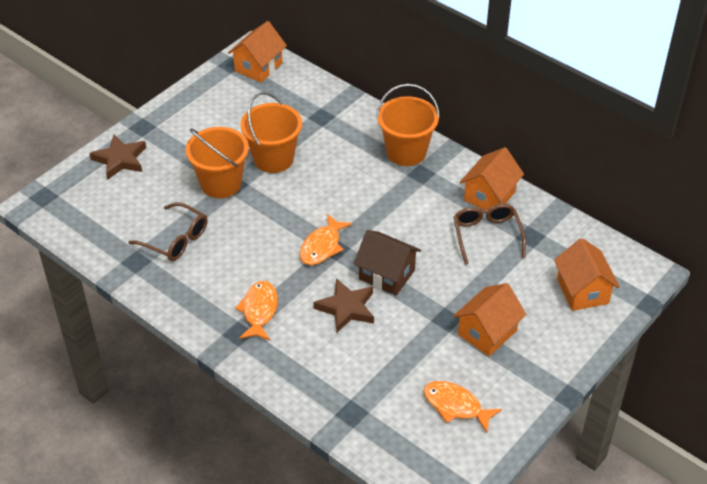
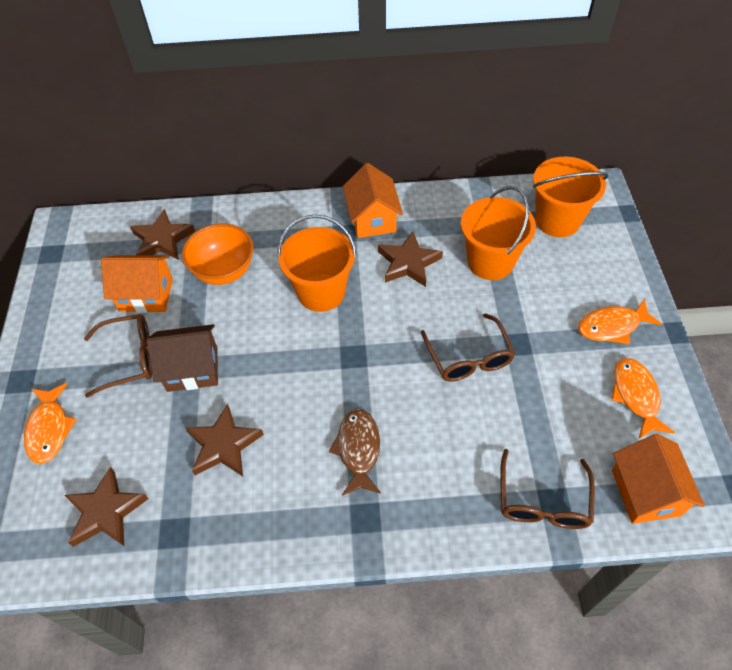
brown fish: none = 0 -> [329,409,381,496] = 1
brown glasses: [128,202,208,261] [454,204,526,265] = 2 -> [84,314,152,398] [421,313,515,382] [500,449,595,529] = 3
brown star: [89,135,146,180] [313,278,374,333] = 2 -> [64,467,149,547] [130,209,195,260] [186,404,264,476] [378,231,443,287] = 4
orange bowl: none = 0 -> [182,224,253,285] = 1
orange house: [228,21,287,83] [453,283,526,356] [460,147,524,210] [554,238,620,311] = 4 -> [101,255,173,313] [343,163,403,238] [612,434,705,524] = 3

